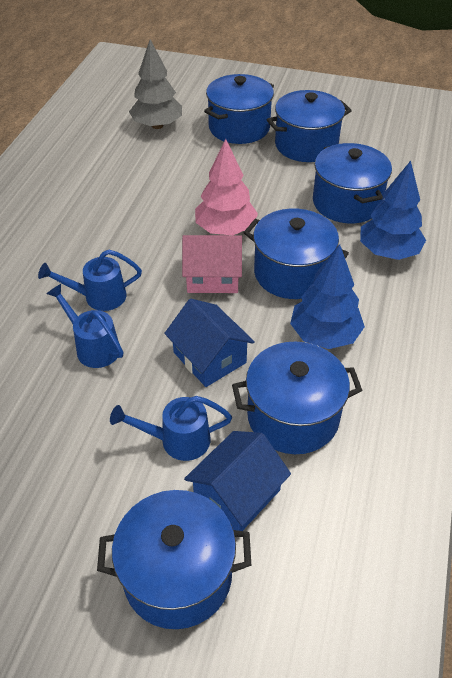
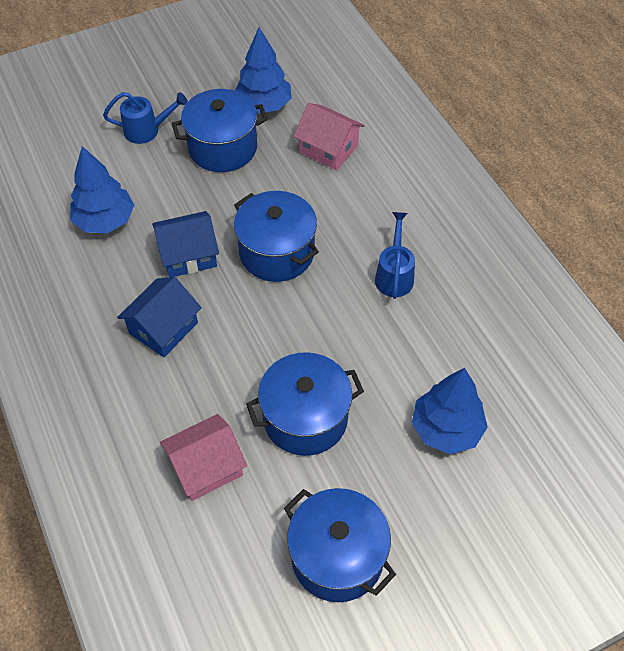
blue pot: [97,490,251,629] [204,74,274,144] [232,342,362,454] [244,208,349,299] [267,90,352,162] [313,143,392,223] = 6 -> [172,89,268,172] [234,191,319,282] [246,352,364,456] [284,488,396,602] = 4
blue tree: [290,244,365,349] [360,161,426,260] = 2 -> [70,146,134,233] [235,27,291,113] [412,368,488,454] = 3
blue watering can: [38,250,142,311] [46,284,123,368] [110,396,232,461] = 3 -> [103,92,188,144] [375,212,415,299] = 2
grey tree: [129,39,182,129] = 1 -> none = 0
pink house: [182,235,242,293] = 1 -> [160,414,247,501] [294,103,365,170] = 2
pink tree: [195,139,258,235] = 1 -> none = 0

